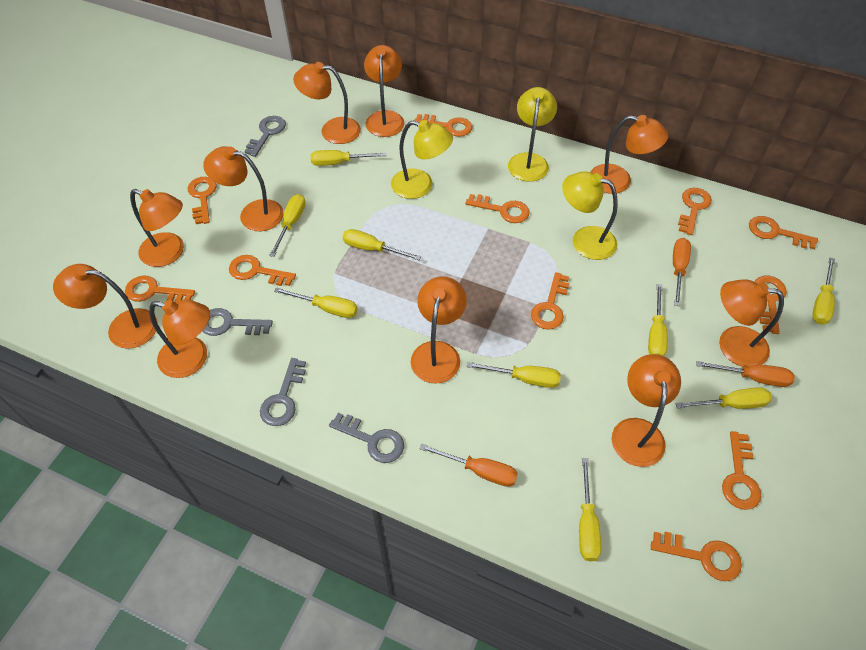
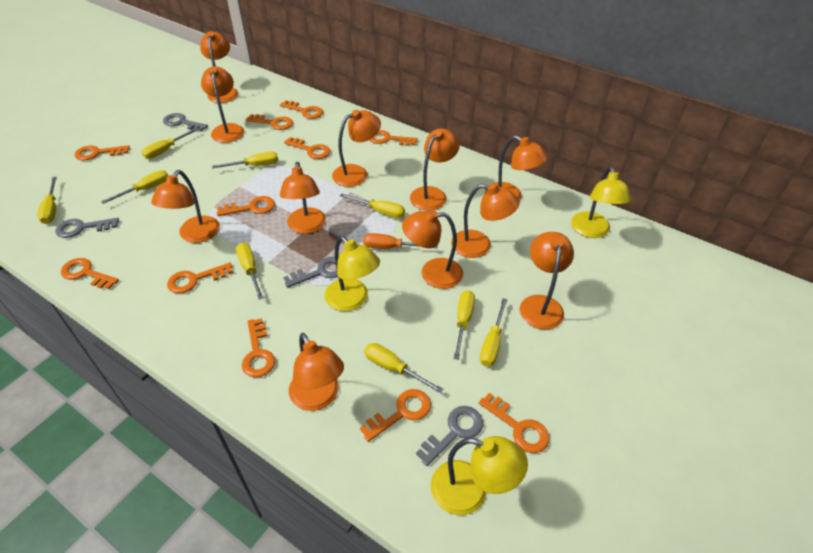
orange lamp: [53,264,158,349] [130,189,184,267] [149,300,210,378] [203,146,284,231] [293,62,361,144] [364,45,404,137] [411,276,467,384] [590,115,668,194] [612,354,681,467] [719,279,784,367] = 10 -> [151,170,220,243] [200,31,238,103] [201,66,244,143] [280,162,326,234] [289,333,344,411] [332,110,381,187] [402,210,463,289] [410,128,460,211] [451,184,520,258] [485,135,548,201] [520,232,574,330] = 11
orange screwdriver: [419,444,518,487] [673,238,691,306] [696,361,795,387] = 3 -> [363,233,438,249] = 1

